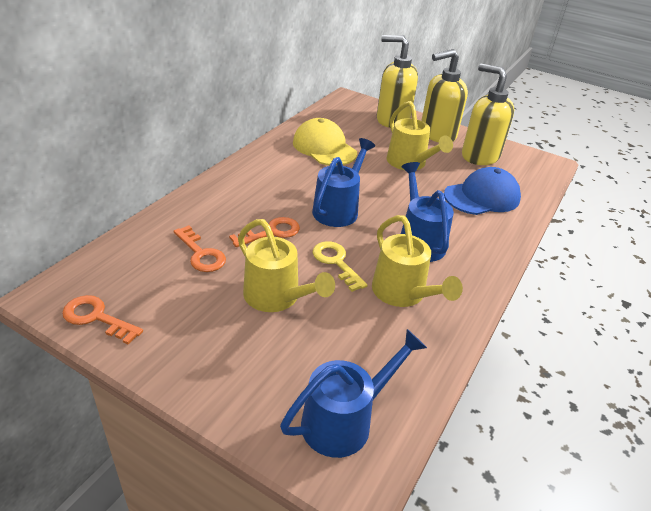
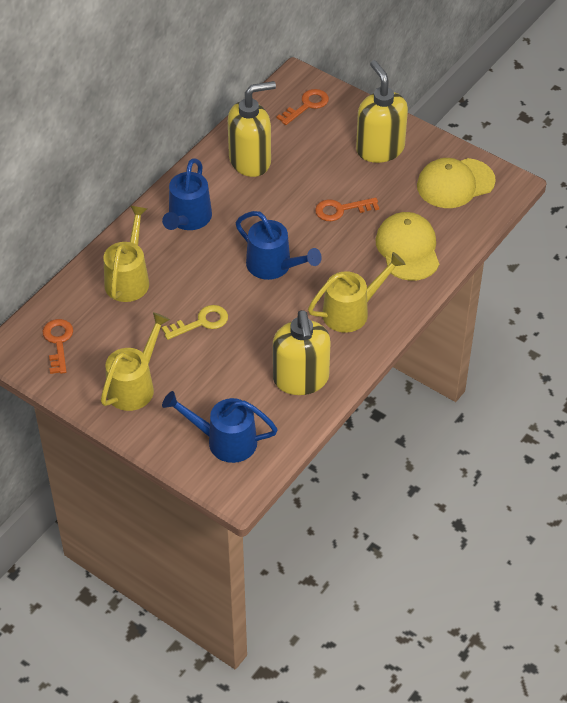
blue cap: [444,167,521,215] = 1 -> none = 0
yellow cap: [293,118,357,165] = 1 -> [375,212,439,281] [417,158,496,208] = 2

